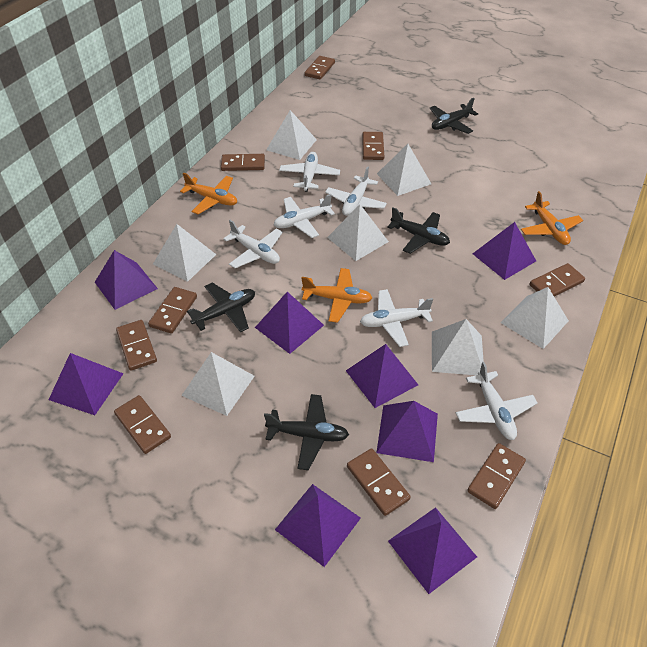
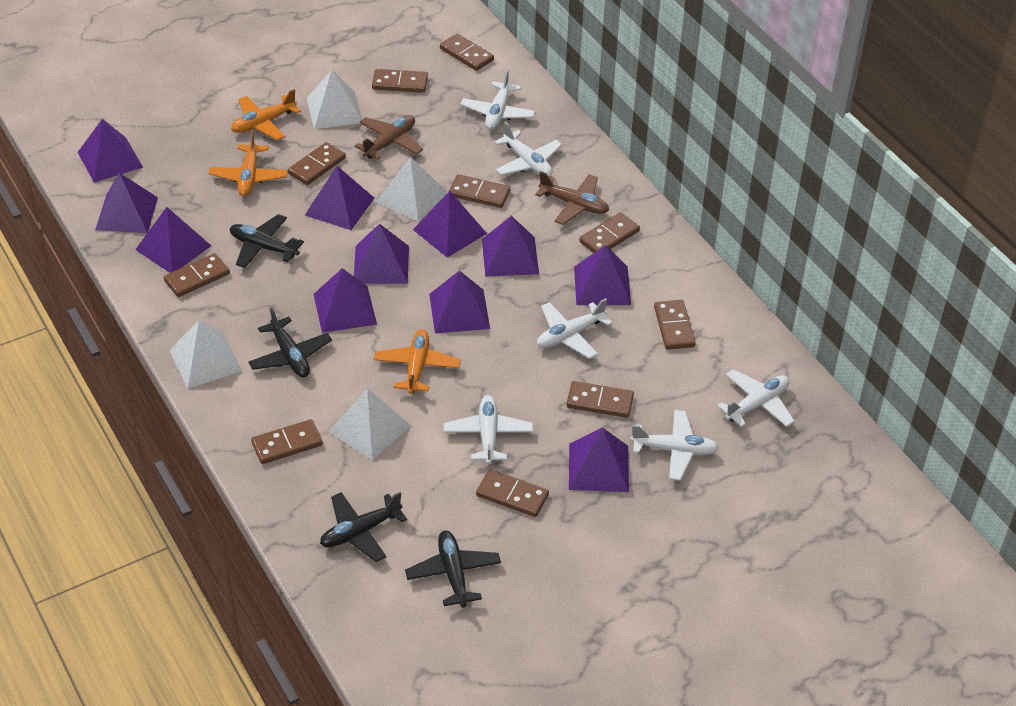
brown domino: [114,395,171,454] [116,320,157,371] [148,287,197,334] [221,154,265,171] [305,56,335,79] [347,448,411,516] [362,132,384,160] [467,443,526,509] [530,263,585,297] = 9 -> [164,253,230,297] [251,419,323,464] [288,142,346,185] [372,69,428,93] [440,33,494,71] [449,174,510,208] [476,469,549,517] [566,381,634,418] [579,212,640,253] [654,300,696,350] = 10
brown plane: none = 0 -> [355,115,423,160] [535,171,609,225] = 2
purple pyramid: [49,353,124,415] [95,250,158,310] [255,292,324,354] [275,484,361,567] [346,344,418,408] [376,401,438,462] [388,507,477,594] [473,222,536,280] = 8 -> [78,119,143,183] [95,173,158,233] [135,207,211,273] [305,166,374,230] [314,268,377,333] [354,224,409,284] [413,191,487,258] [429,270,490,334] [482,216,539,276] [569,427,629,492] [574,245,631,305] = 11
white pyramid: [153,224,216,282] [181,352,255,416] [266,110,317,160] [327,204,389,261] [377,144,431,196] [432,319,484,375] [501,287,569,349] = 7 -> [169,320,242,389] [306,70,362,129] [328,388,411,461] [376,156,448,222] = 4

